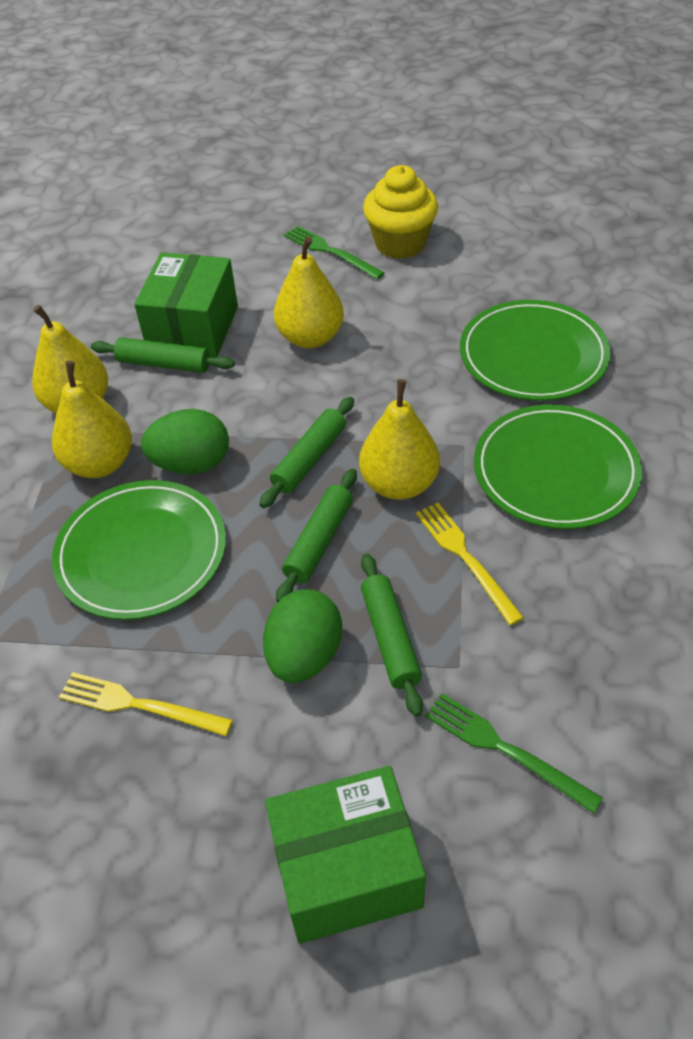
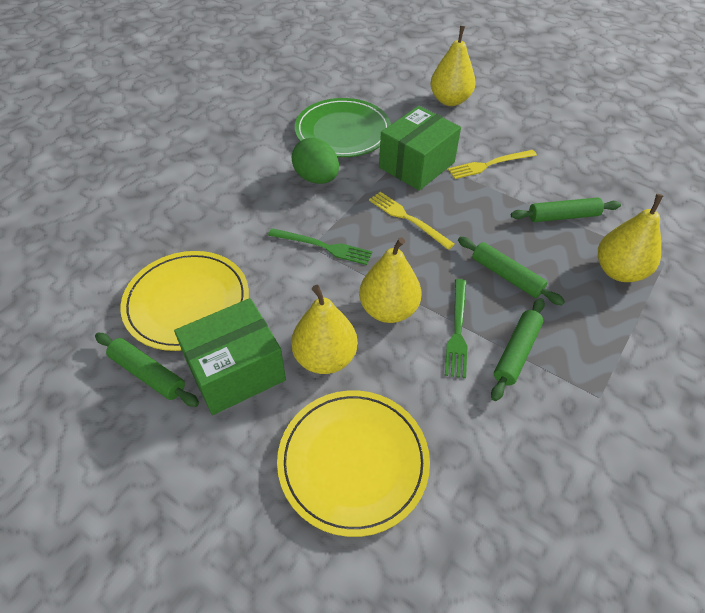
green egg: [141,409,229,474] [263,589,342,683] = 2 -> [292,138,339,184] = 1
green plate: [52,480,226,620] [460,300,611,401] [474,404,642,529] = 3 -> [295,98,391,157] = 1
yellow cupcake: [363,165,438,259] = 1 -> none = 0
yellow plate: none = 0 -> [120,251,249,351] [277,390,430,537] = 2

